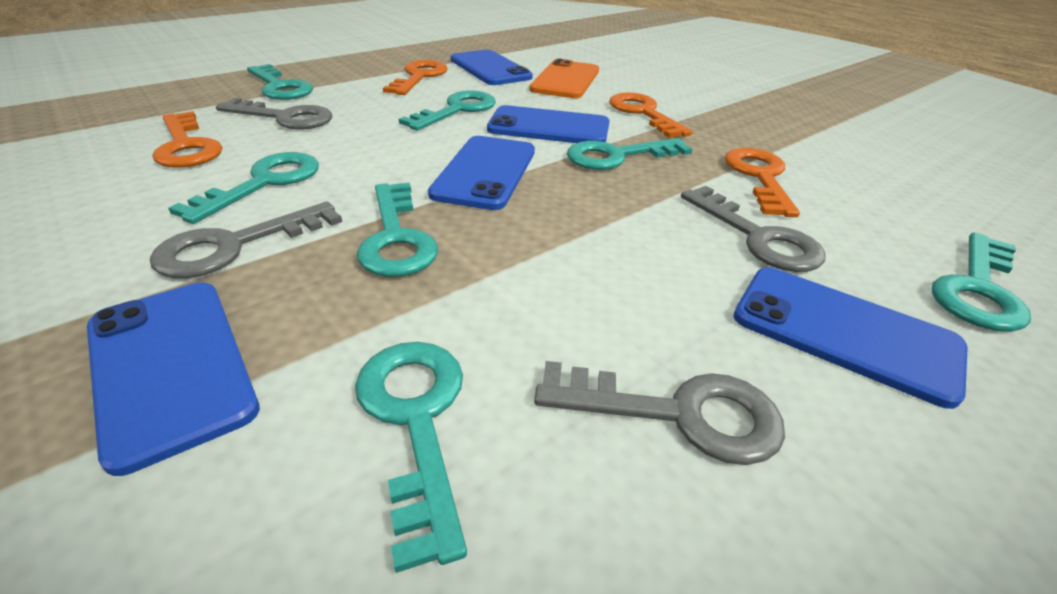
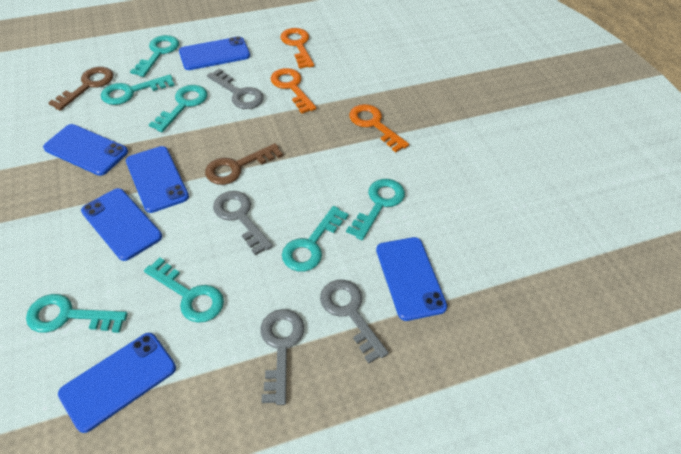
blue phone: [87,282,260,476] [428,136,535,210] [450,50,533,85] [487,105,610,143] [733,267,968,409] = 5 -> [43,124,128,176] [58,333,176,433] [81,188,162,261] [126,146,189,213] [179,36,250,70] [376,237,447,321] = 6
brown key: none = 0 -> [48,67,113,111] [205,143,283,185] = 2
orange key: [152,111,222,168] [383,60,448,95] [609,92,692,138] [725,148,800,217] = 4 -> [271,68,317,114] [281,28,314,69] [349,104,409,152] = 3
orange phone: [529,59,599,98] = 1 -> none = 0

